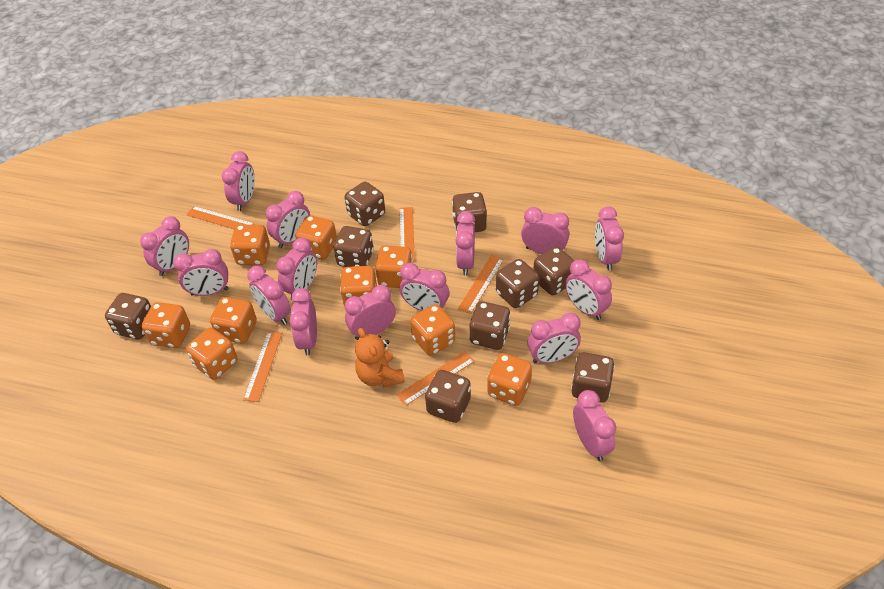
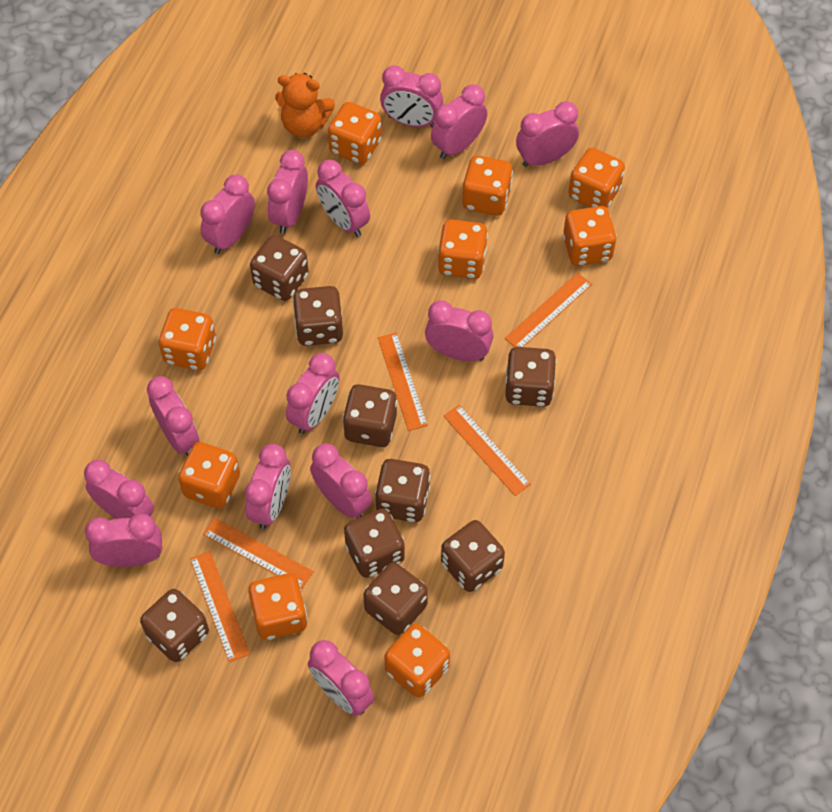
pink clock: [140,216,189,276] [173,249,229,296] [222,151,255,211] [247,266,291,325] [266,191,310,248] [276,238,317,300] [289,288,317,355] [345,285,396,340] [400,263,449,311] [456,211,475,276] [521,207,569,254] [528,313,581,364] [565,259,612,320] [573,390,616,461] [595,206,624,271] = 15 -> [84,460,154,519] [85,513,162,567] [147,376,199,456] [200,175,255,254] [245,444,291,529] [267,150,308,234] [286,353,340,434] [308,640,375,716] [310,443,372,518] [316,160,370,237] [380,65,443,127] [425,301,493,361] [431,85,487,159] [516,101,579,167] = 14

